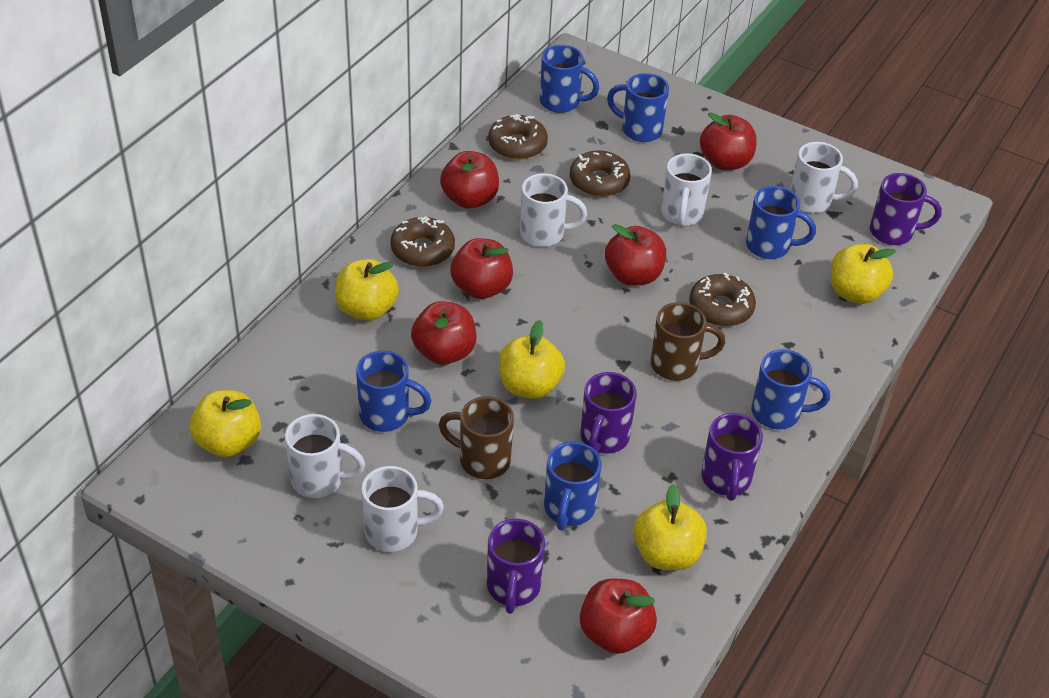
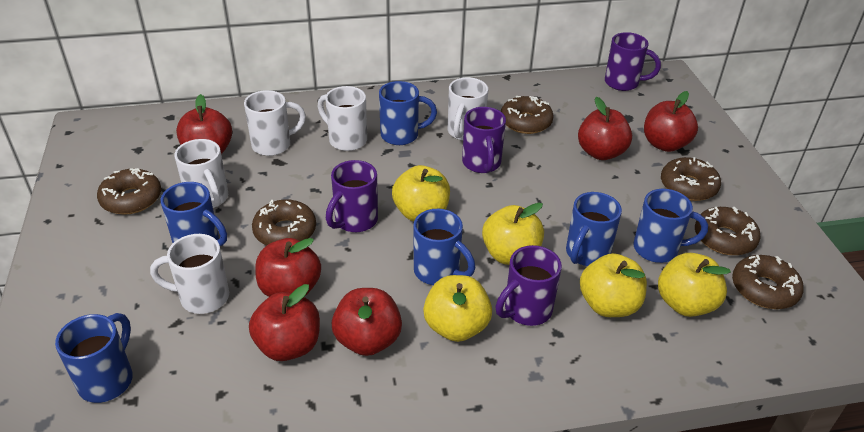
brown donut: [391,216,455,267] [488,114,548,160] [570,150,631,197] [689,272,756,326] = 4 -> [97,168,161,215] [252,199,316,245] [501,96,554,134] [661,157,721,201] [695,207,761,255] [732,255,804,309] = 6
brown mug: [439,396,514,479] [651,302,725,381] = 2 -> none = 0

